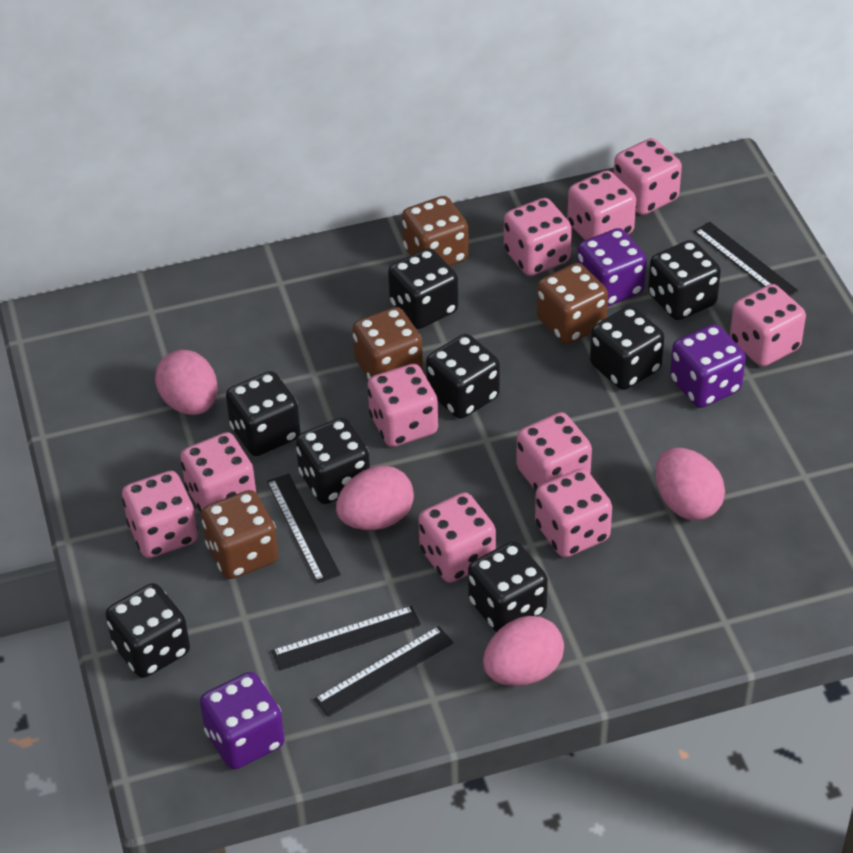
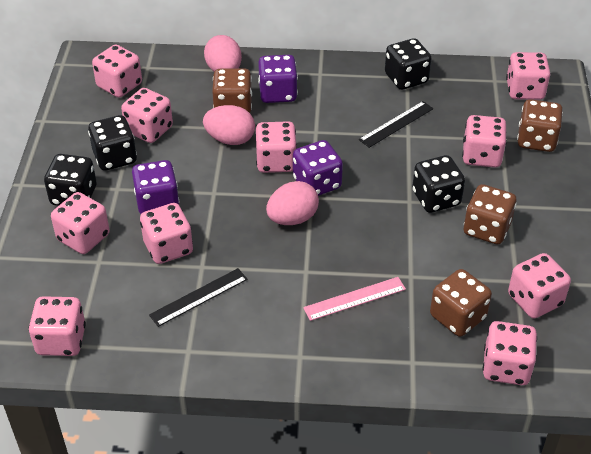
black dice: [106,583,190,678] [226,371,300,456] [296,418,370,504] [388,248,458,329] [426,334,500,419] [468,541,548,632] [590,306,664,390] [648,240,721,320] = 8 -> [44,154,97,206] [88,115,137,171] [385,38,432,90] [412,155,465,213] = 4
black ruler: [267,474,341,583] [271,606,421,670] [314,626,453,717] [694,222,798,296] = 4 -> [149,268,248,327] [359,101,434,148] = 2
pink egg: [155,350,218,415] [336,466,414,530] [483,616,564,686] [655,448,725,520] = 4 -> [203,105,255,145] [204,35,242,72] [266,181,319,225] = 3
pink ruler: none = 0 -> [303,277,406,321] = 1

